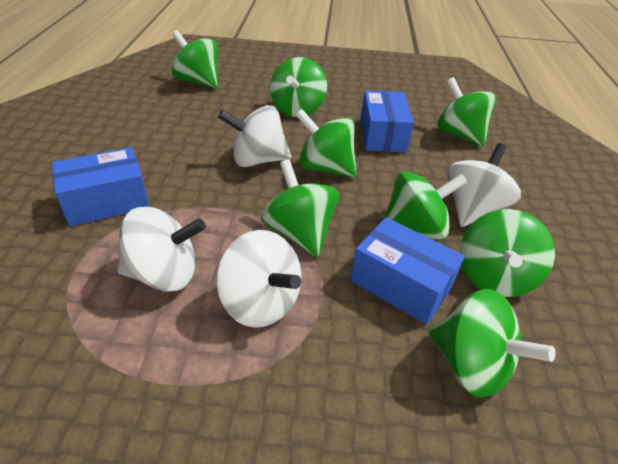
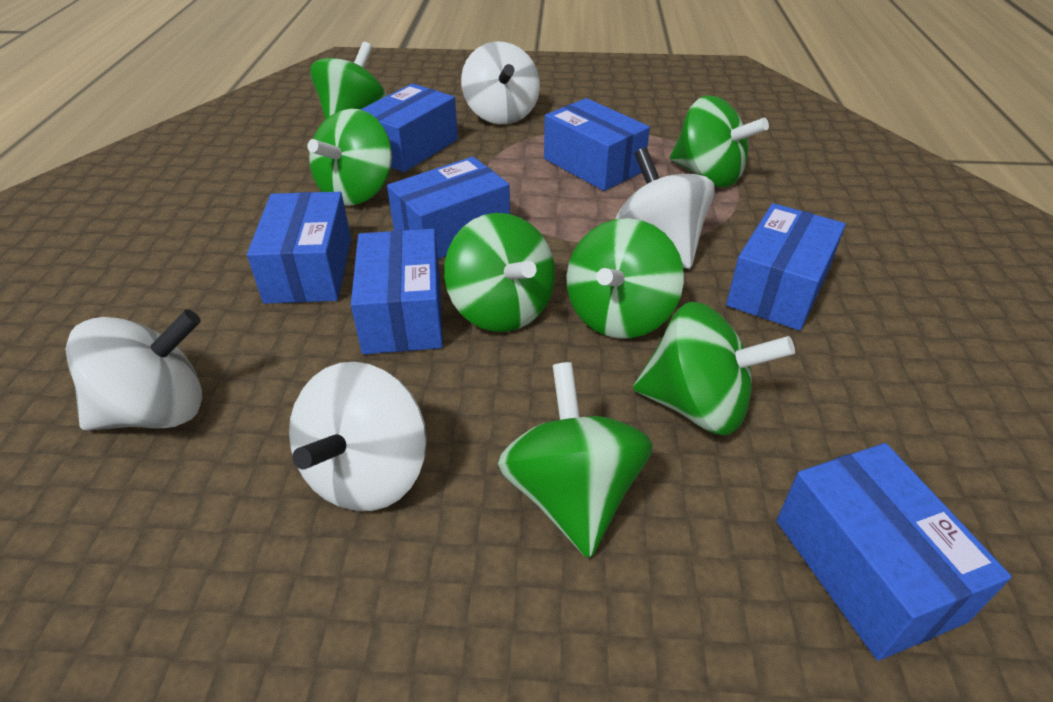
blue box: [52,147,149,226] [350,217,465,324] [360,90,414,152] = 3 -> [247,192,351,304] [351,229,443,354] [361,83,458,172] [387,157,510,259] [544,98,650,191] [726,203,846,331] [776,443,1011,661] = 7
green spinning top: [172,30,219,89] [261,159,339,257] [270,57,327,117] [296,109,357,178] [383,171,468,240] [429,289,556,398] [437,77,497,147] [460,209,555,297] = 8 -> [307,109,392,206] [310,42,387,120] [444,213,555,332] [498,362,653,558] [566,218,684,339] [633,302,795,435] [670,96,769,187] = 7

